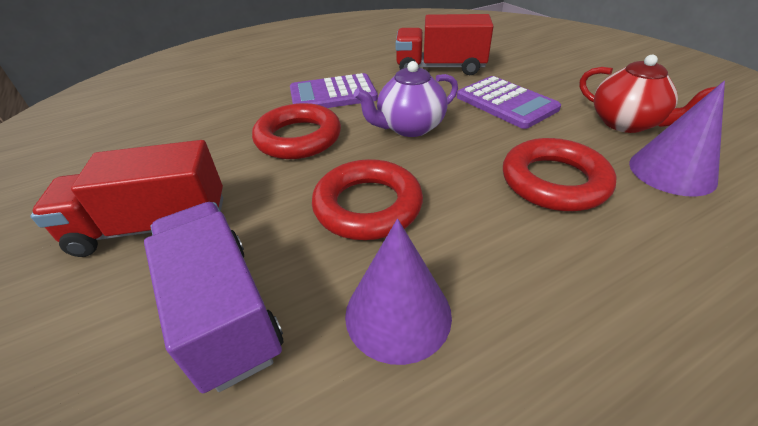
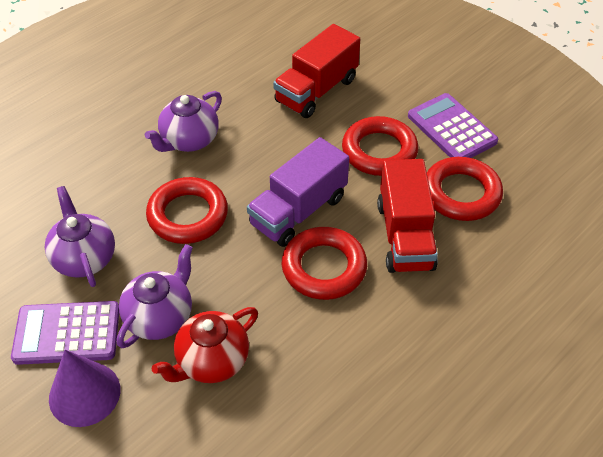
purple cone: [345,219,452,365] [629,81,725,196] = 2 -> [49,350,120,427] = 1
purple teapot: [354,61,458,137] = 1 -> [45,186,115,287] [117,244,193,348] [145,91,222,152] = 3
red ring: [252,103,341,159] [312,159,423,240] [503,138,617,211] = 3 -> [146,177,228,244] [282,227,367,300] [342,116,418,176] [427,157,503,221] = 4

